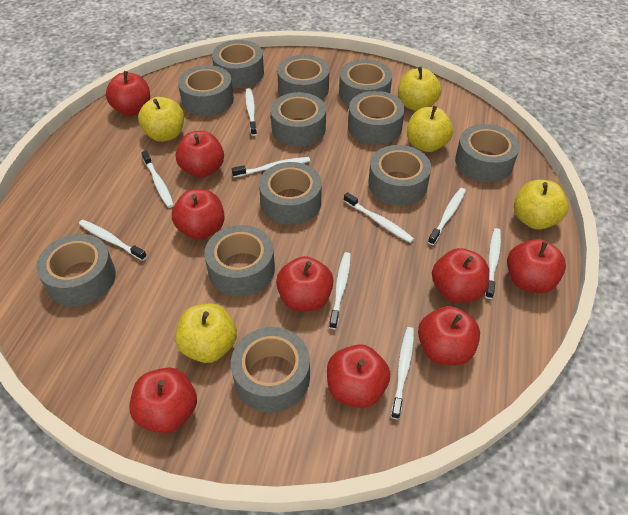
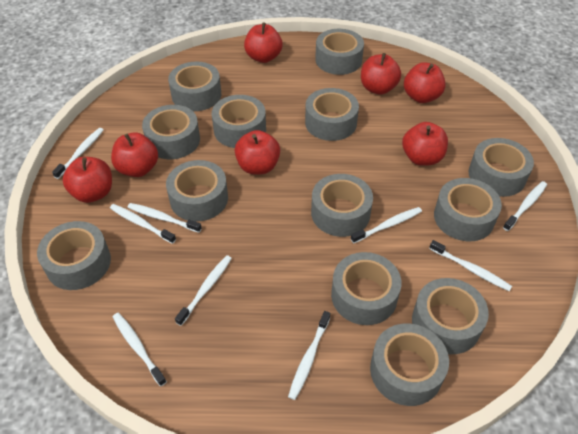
grey tape: [36,234,116,306] [178,65,234,116] [204,225,275,296] [212,40,264,88] [231,327,310,413] [259,162,322,225] [270,92,326,147] [277,55,329,100] [339,59,392,106] [348,91,405,145] [368,145,431,206] [455,124,520,182] = 12 -> [37,221,111,290] [142,105,200,159] [166,160,228,222] [168,62,221,111] [212,95,266,148] [305,88,359,141] [311,174,373,237] [315,29,364,75] [331,252,401,325] [370,323,449,406] [412,278,489,354] [434,178,502,241] [469,138,534,197] = 13
red apple: [106,71,150,116] [129,368,197,434] [172,189,225,240] [176,131,224,178] [276,256,334,311] [327,344,390,408] [418,306,480,365] [432,248,489,303] [507,239,566,293] = 9 -> [63,157,112,203] [111,132,158,177] [235,130,280,175] [244,22,282,63] [361,53,401,95] [402,122,448,166] [404,62,446,103] = 7
yellow apple: [138,97,184,142] [175,303,237,363] [398,66,441,111] [407,106,453,152] [514,180,568,229] = 5 -> none = 0

